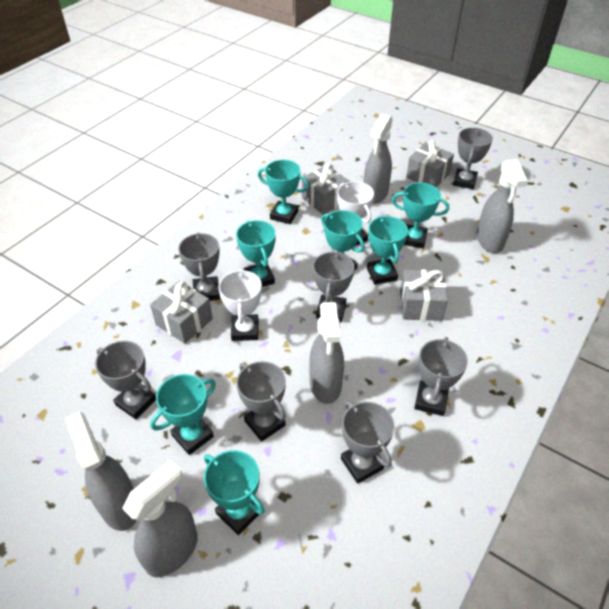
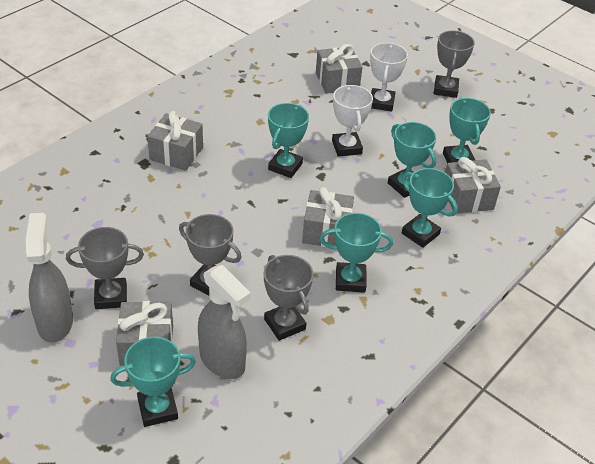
grey gift: [150,281,213,344] [302,164,350,215] [400,270,448,321] [406,141,454,187] = 4 -> [116,301,173,366] [147,111,203,171] [302,187,354,247] [316,44,363,94] [445,157,501,214] = 5
grey spray bottle: [65,412,137,531] [122,460,198,577] [309,302,344,404] [363,114,393,204] [476,159,528,253] = 5 -> [26,213,73,343] [198,265,251,379] = 2
grey trophy: [95,341,156,419] [178,233,220,301] [236,361,286,442] [313,251,354,323] [341,401,394,484] [414,337,468,416] [453,128,493,189] = 7 -> [66,227,144,309] [179,214,242,295] [264,255,313,341] [434,30,475,98] = 4
turquoise trophy: [150,374,216,455] [204,450,265,535] [236,220,276,287] [258,160,309,224] [321,210,365,271] [367,216,408,285] [392,182,449,249] = 7 -> [110,337,196,427] [268,103,309,178] [320,213,393,293] [388,122,436,198] [402,168,458,248] [443,98,491,163] = 6

